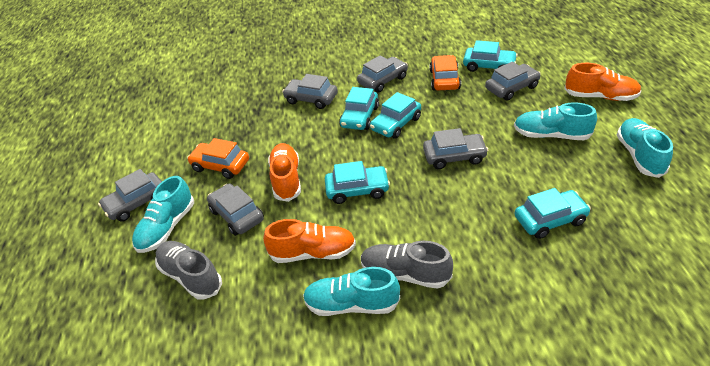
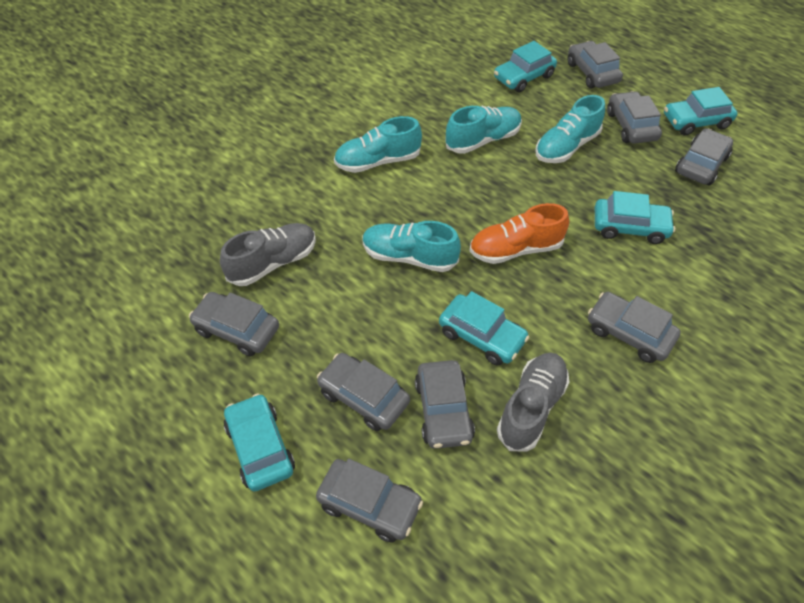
grey car: [98,169,162,222] [207,184,264,236] [282,74,338,109] [357,55,408,93] [423,128,488,169] [485,62,541,101] = 6 -> [189,292,279,356] [316,459,423,542] [317,353,410,431] [415,360,475,449] [568,41,623,88] [588,292,681,363] [607,91,662,144] [675,128,733,186] = 8
orange car: [187,138,249,179] [429,55,461,90] = 2 -> none = 0
orange shoe: [263,219,356,263] [268,143,301,202] [564,63,642,101] = 3 -> [469,203,569,264] = 1

